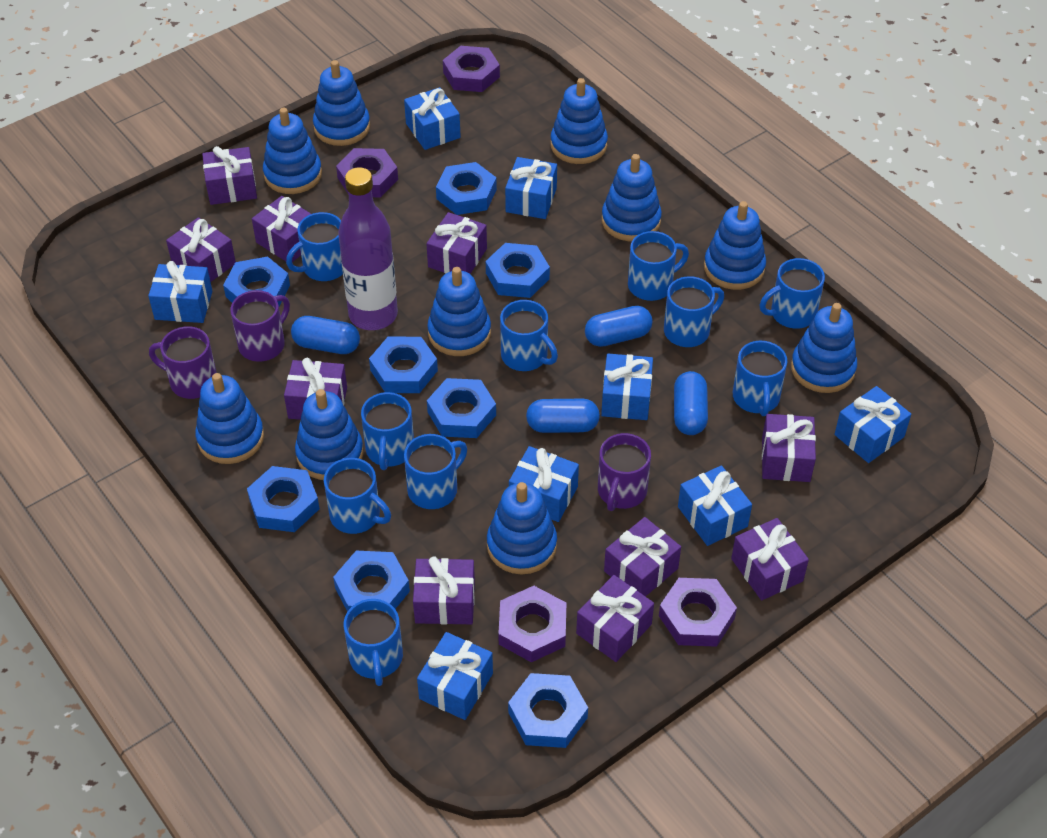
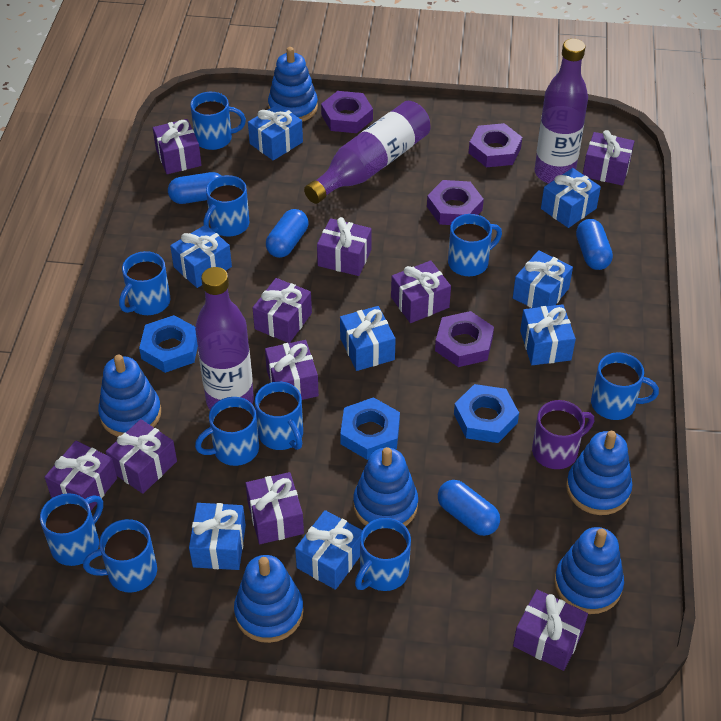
blue nut: [223,256,290,306] [247,466,320,532] [333,551,410,612] [369,337,438,393] [427,378,496,438] [436,162,497,215] [486,243,550,298] [508,673,588,748] = 8 -> [139,315,198,373] [340,397,400,460] [454,384,519,443] = 3
blue stacking toy: [195,373,264,464] [263,108,322,194] [295,389,364,480] [313,60,370,146] [427,267,491,356] [487,482,557,575] [551,78,608,164] [602,154,662,241] [704,201,766,290] [791,303,857,393] = 10 -> [98,355,161,437] [234,555,304,643] [268,47,318,122] [353,447,418,526] [554,527,624,614] [566,431,632,515] = 6
purple bottle: [338,168,398,330] = 1 -> [195,267,254,410] [304,101,430,204] [535,39,588,184] = 3
purple mug: [149,326,217,399] [230,290,290,362] [598,433,651,511] = 3 -> [532,400,594,469] = 1

